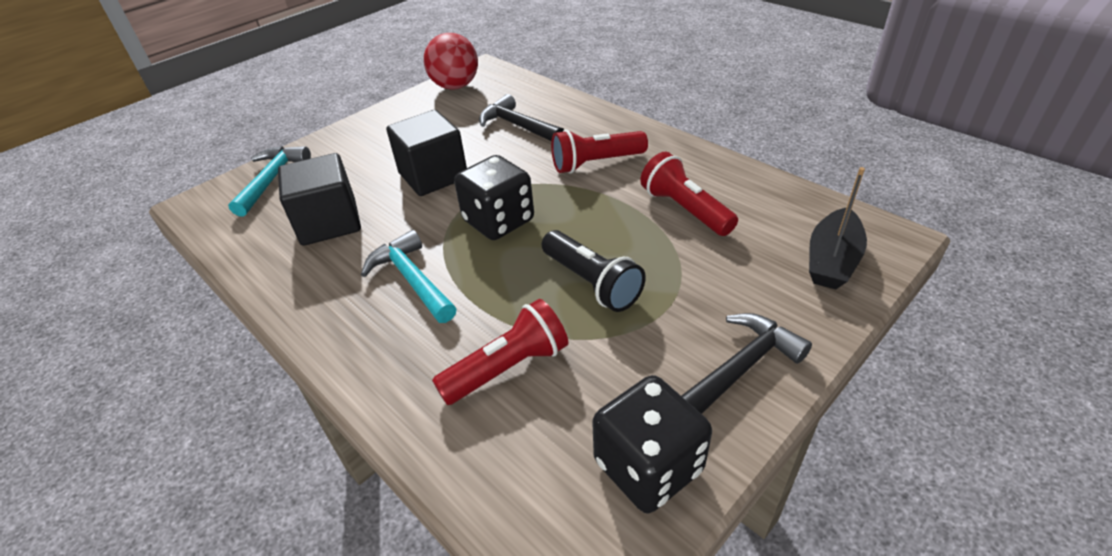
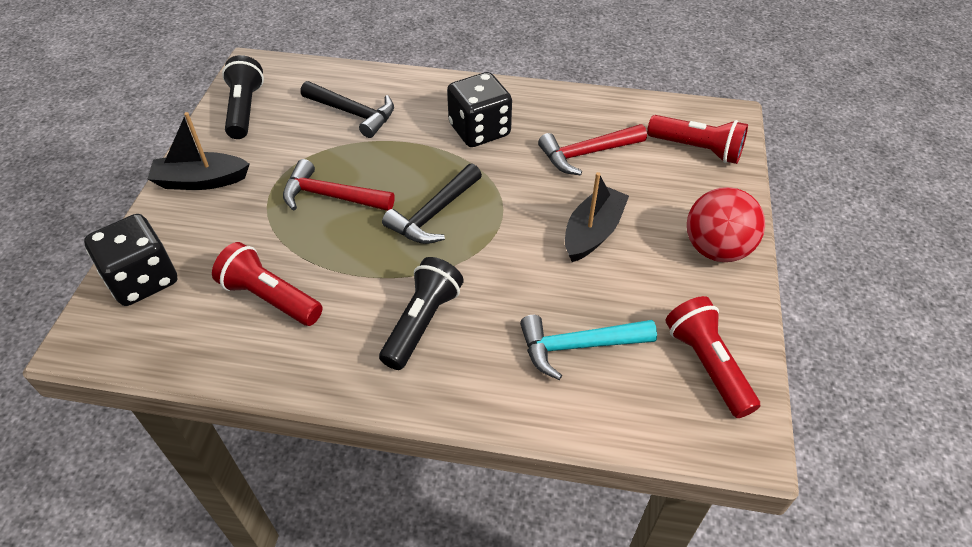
black boat: [809,167,867,290] = 1 -> [148,112,250,190] [565,172,629,262] = 2
black cube: [278,153,361,246] [386,110,467,196] = 2 -> none = 0
black flashlight: [542,230,646,312] = 1 -> [222,55,264,139] [379,257,464,370] = 2
red hammer: none = 0 -> [283,159,395,211] [538,124,647,176] = 2
turquoise hammer: [228,146,311,217] [361,230,457,323] = 2 -> [520,315,657,380] = 1

